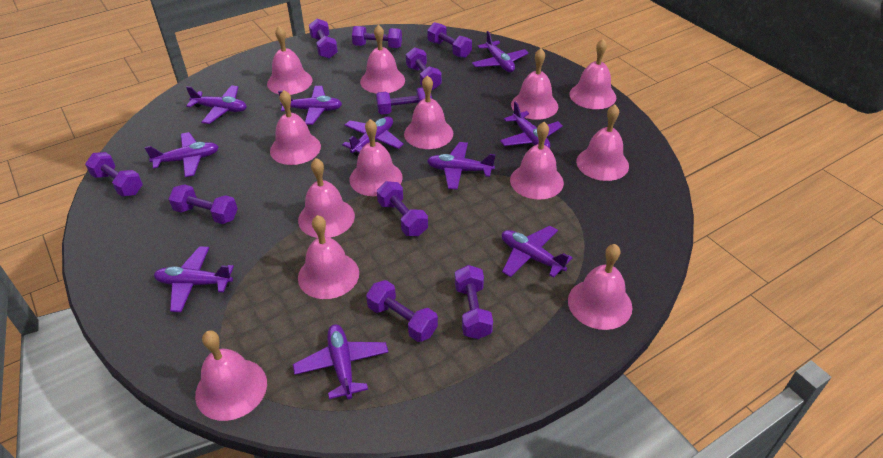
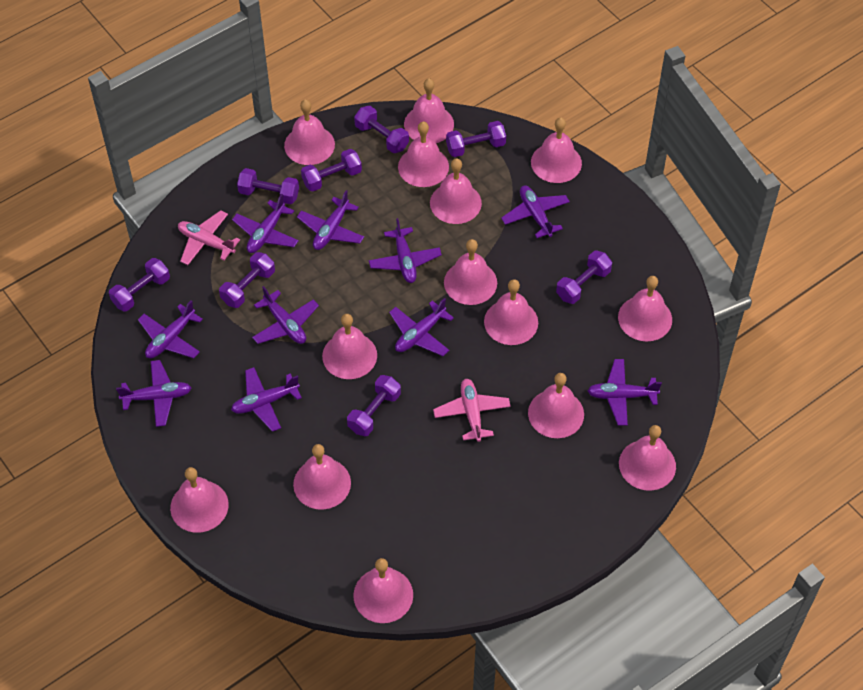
pink bell: [195,331,267,421] [267,26,312,95] [270,90,321,165] [298,158,355,238] [298,215,359,299] [349,119,403,196] [360,25,405,94] [404,75,453,149] [510,122,564,200] [511,48,558,120] [568,244,633,330] [569,39,616,109] [576,105,629,181] = 13 -> [170,467,229,533] [284,100,335,165] [293,444,351,510] [322,314,377,379] [353,558,413,623] [398,122,449,187] [404,78,454,143] [430,158,482,224] [444,239,497,305] [484,279,538,345] [528,373,584,438] [531,117,582,183] [618,276,672,341] [619,425,676,491] = 14
pink plane: none = 0 -> [178,210,240,265] [433,379,511,442] = 2
purple dumbbell: [85,152,143,197] [169,184,237,224] [309,19,338,58] [352,26,402,48] [366,280,438,342] [376,87,432,115] [377,181,428,236] [406,47,442,90] [427,22,472,58] [455,265,493,339] = 10 -> [109,258,170,311] [219,252,275,308] [237,168,299,204] [301,149,362,192] [347,375,401,436] [354,106,409,153] [446,121,506,157] [556,251,612,304] = 8

